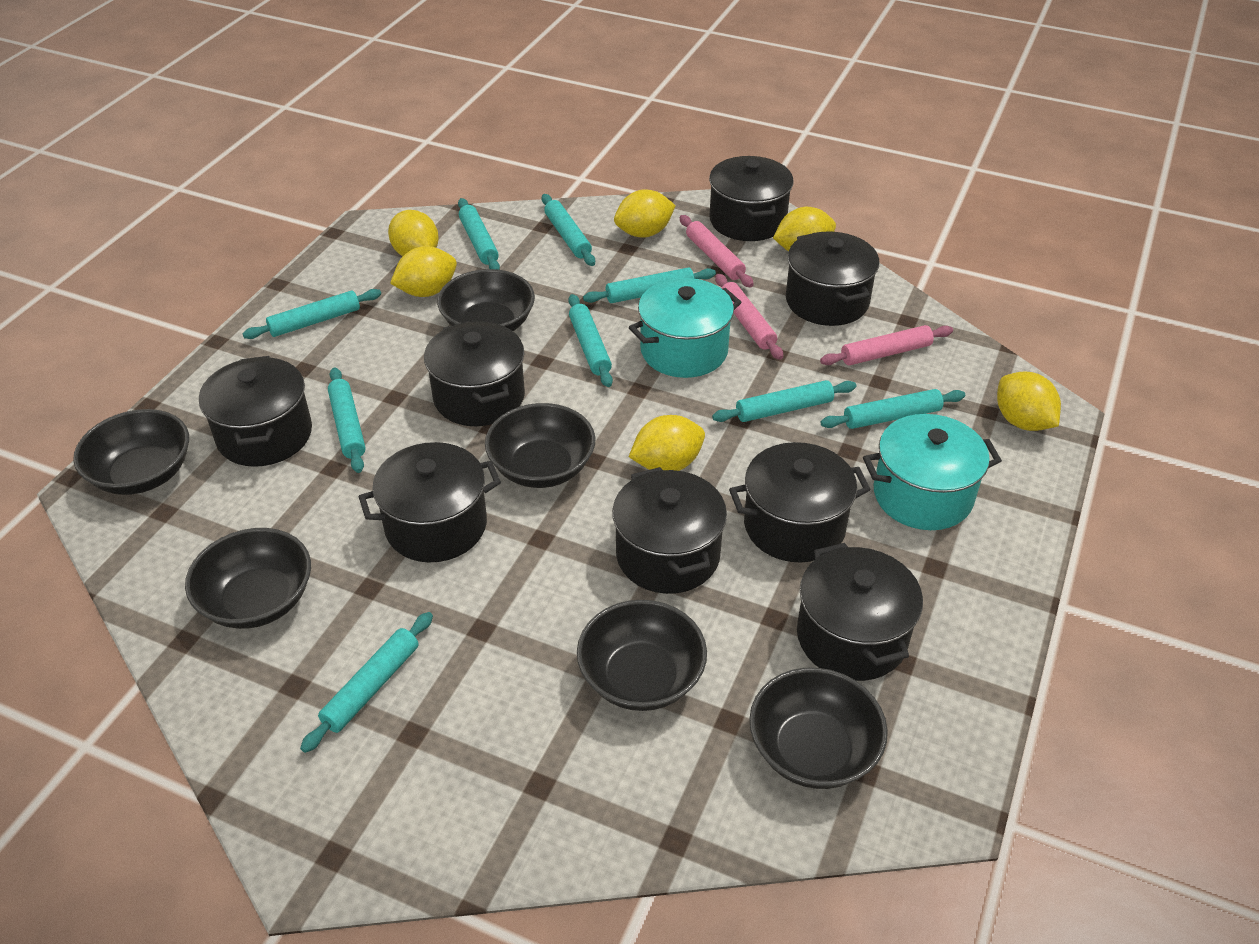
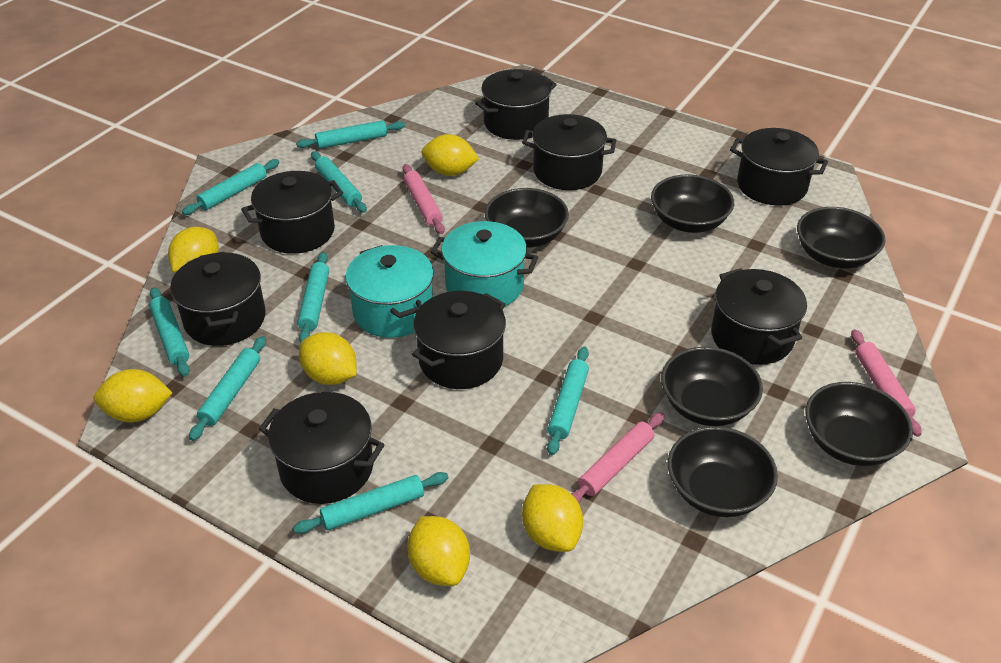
turquoise rolling pin: [243,289,381,339] [300,612,433,753] [328,367,366,473] [458,198,500,270] [542,194,595,266] [568,294,613,387] [583,267,716,303] [712,380,856,422] [820,389,965,429] = 9 -> [149,287,190,377] [182,159,280,215] [189,336,266,441] [293,472,448,534] [296,120,405,149] [297,252,329,343] [311,151,367,213] [547,347,589,455] = 8

